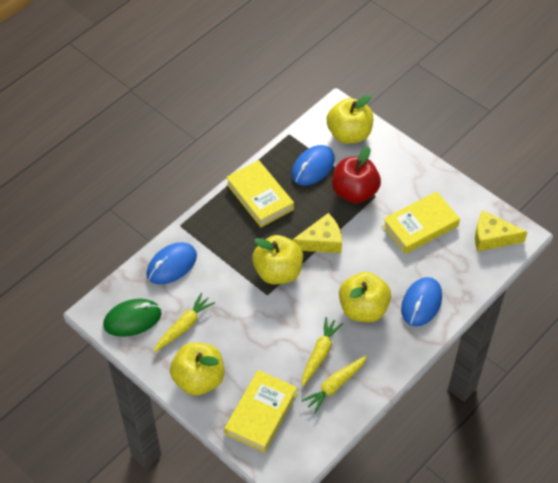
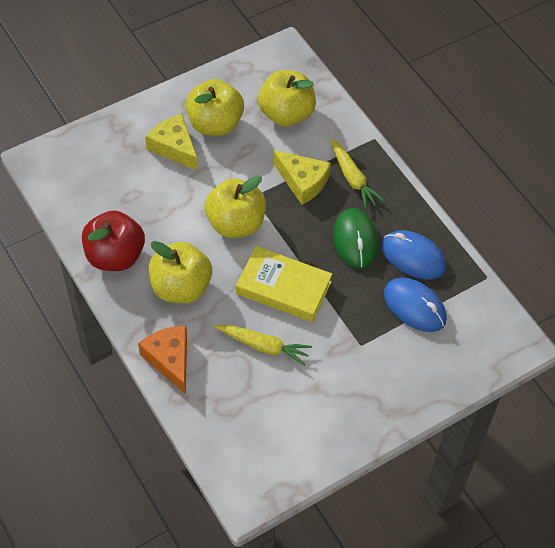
blue mouse: [147,242,197,284] [292,145,335,185] [401,277,442,327] = 3 -> [382,230,446,279] [384,278,447,332] = 2
orange cheese: none = 0 -> [138,325,187,394] = 1
yellow book: [224,370,297,453] [226,160,294,227] [383,191,460,254] = 3 -> [236,246,332,322] = 1
yellow carrot: [154,293,215,352] [301,356,367,413] [302,317,343,386] = 3 -> [214,324,312,366] [330,139,384,209] = 2

